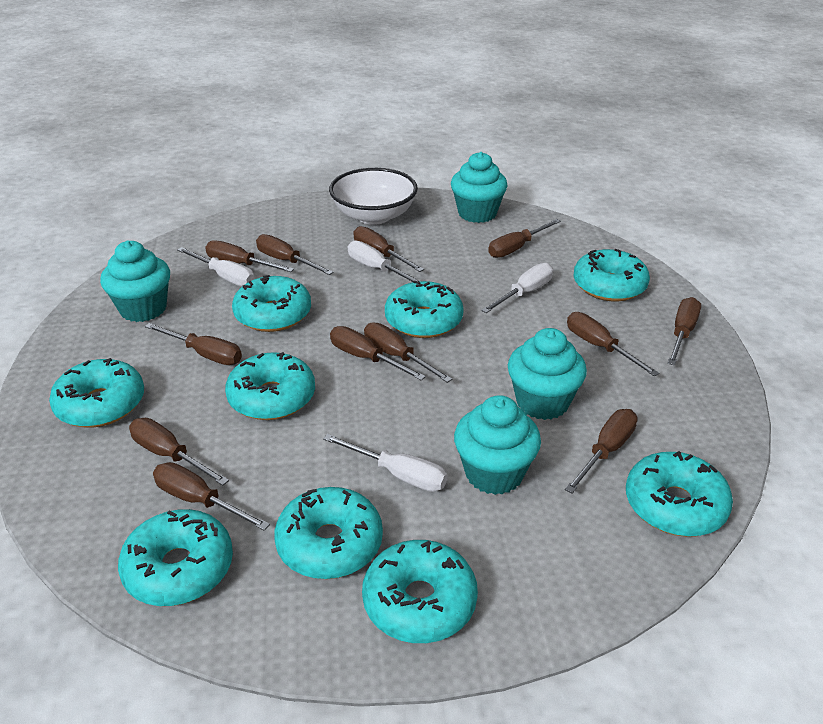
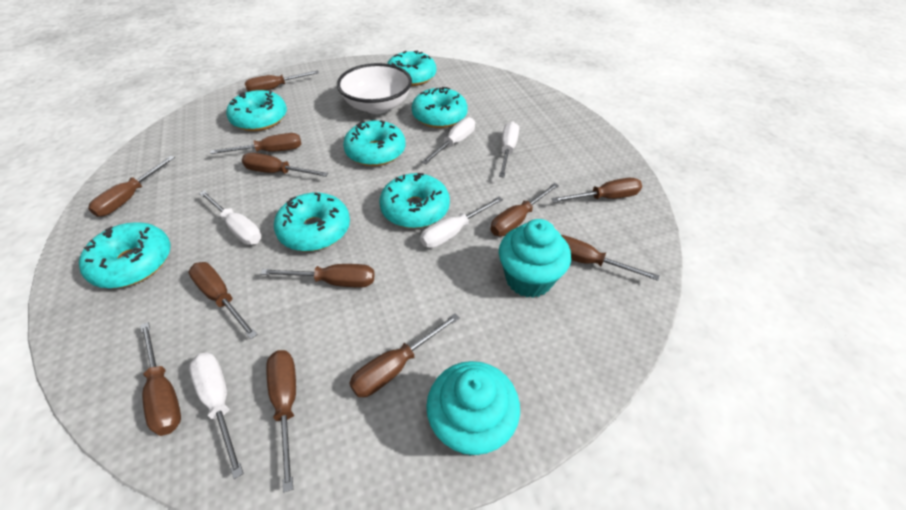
turquoise cupcake: [100,241,170,322] [451,152,508,223] [454,395,541,495] [508,328,587,420] = 4 -> [426,361,520,456] [499,219,571,298] = 2
turquoise donut: [49,358,144,427] [118,509,233,606] [225,352,315,420] [232,275,311,332] [274,487,383,579] [362,540,478,643] [385,281,464,338] [573,249,650,301] [626,451,733,537] = 9 -> [79,222,170,288] [226,90,287,131] [274,192,350,252] [343,120,406,166] [380,173,450,228] [387,50,436,86] [412,87,468,128] = 7
white screwdriver: [177,247,255,286] [323,434,448,492] [348,241,420,282] [481,263,553,313] = 4 -> [189,352,244,479] [199,191,262,245] [420,197,503,248] [422,117,475,164] [499,122,519,177] = 5

